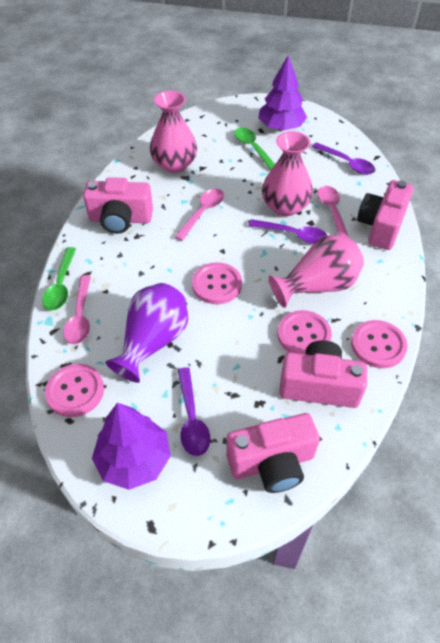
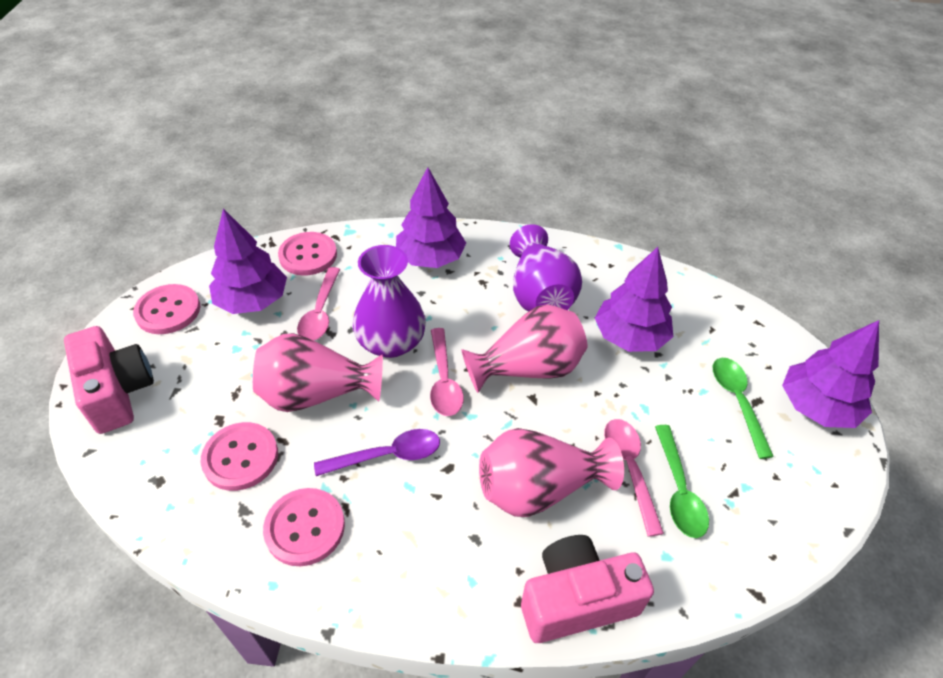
pink camera: [83,177,153,234] [226,413,320,493] [279,340,367,408] [357,180,413,250] = 4 -> [64,326,154,434] [521,535,654,643] = 2
purple spoon: [178,367,210,456] [248,219,327,244] [312,143,375,175] = 3 -> [314,429,440,476] = 1
purple tree: [92,403,171,490] [258,55,307,131] = 2 -> [209,209,287,314] [396,167,466,268] [595,247,673,352] [782,320,879,428] = 4
purple vase: [105,283,188,383] = 1 -> [353,245,426,358] [510,224,582,312] = 2

